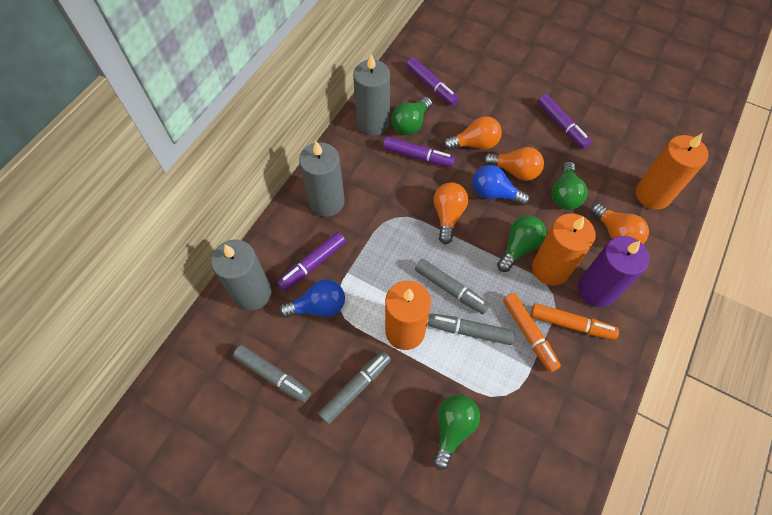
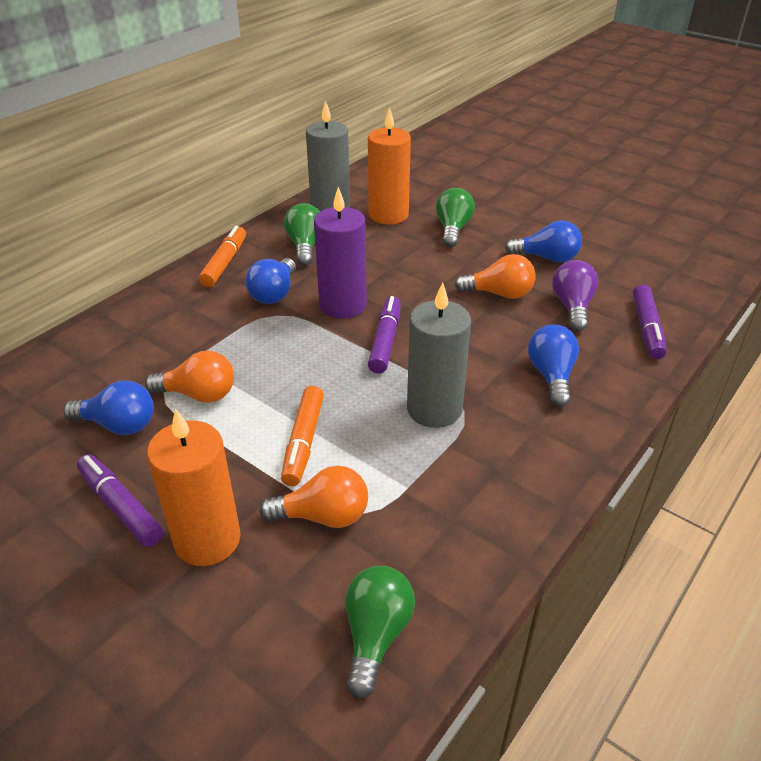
blue light bulb: [280,280,345,318] [472,165,530,206] = 2 -> [63,381,154,435] [245,258,296,304] [505,220,582,263] [528,324,579,407] = 4
green light bulb: [391,97,432,135] [433,395,480,470] [497,216,546,272] [552,162,588,210] = 4 -> [284,203,320,265] [345,566,415,699] [436,188,475,247] = 3
grey candle: [211,240,272,311] [299,141,345,217] [353,54,390,135] = 3 -> [306,100,350,212] [407,282,471,428] = 2
grey marker: [233,345,311,403] [318,351,391,424] [415,259,490,314] [428,314,515,345] = 4 -> none = 0
orange candle: [385,281,431,350] [532,214,596,286] [636,133,709,210] = 3 -> [147,408,241,566] [368,107,411,225] = 2
orange light bulb: [434,183,468,244] [443,116,502,150] [483,147,544,181] [591,203,649,244] = 4 -> [145,350,234,403] [260,466,368,528] [455,254,535,299] = 3
purple light bulb: none = 0 -> [552,260,598,331] = 1
purple marker: [277,232,346,291] [383,137,455,167] [406,58,459,106] [537,94,591,149] = 4 -> [77,454,163,547] [368,296,401,373] [633,285,667,359] = 3

